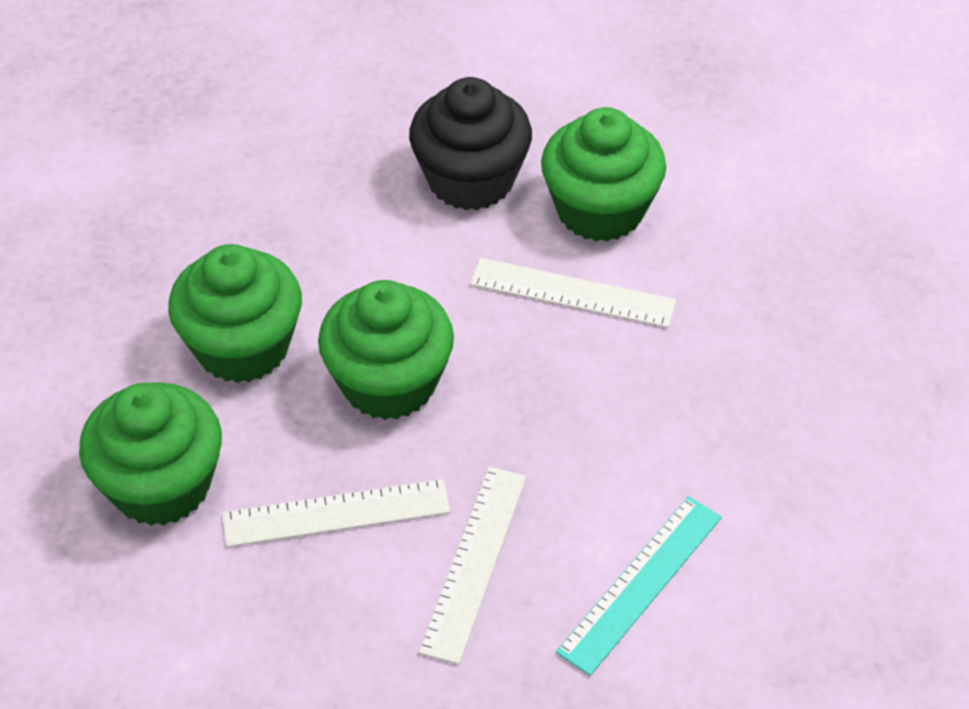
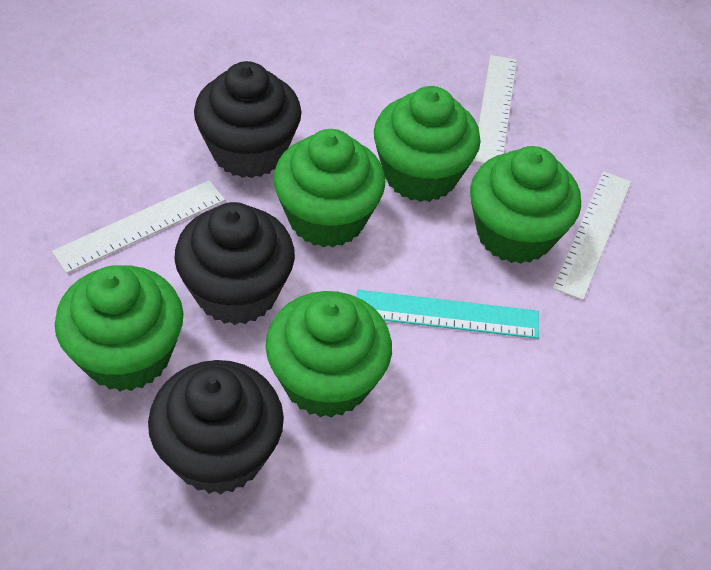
black cupcake: [409,77,532,210] = 1 -> [148,360,284,494] [174,202,295,325] [194,61,301,178] = 3
green cupcake: [79,382,222,526] [168,244,302,383] [318,280,454,420] [541,107,666,242] = 4 -> [55,265,184,392] [266,291,392,418] [273,129,385,247] [374,86,481,202] [470,146,581,264] = 5

